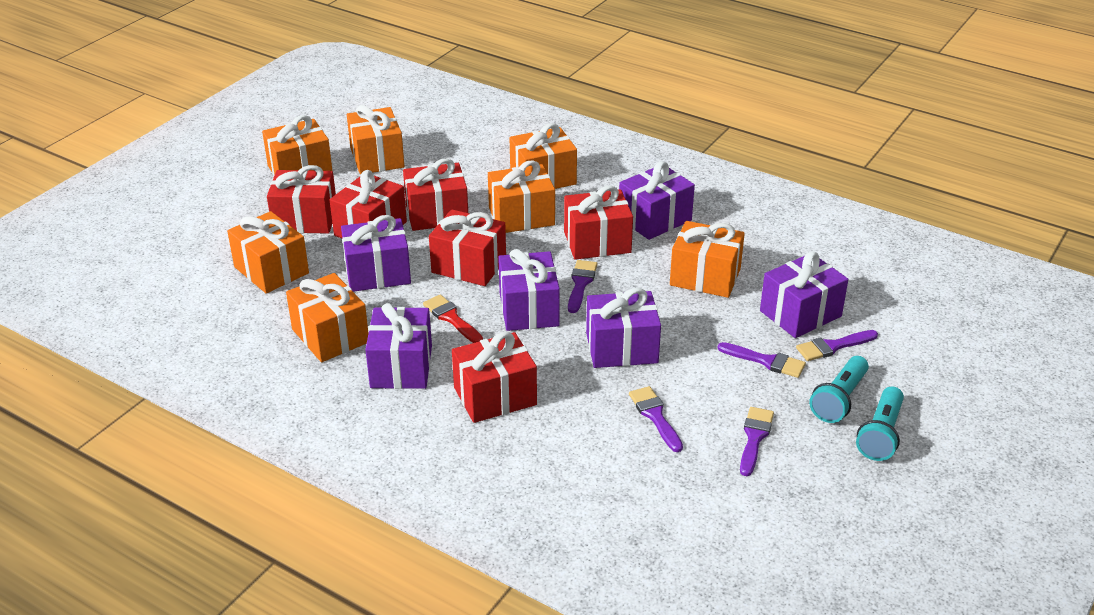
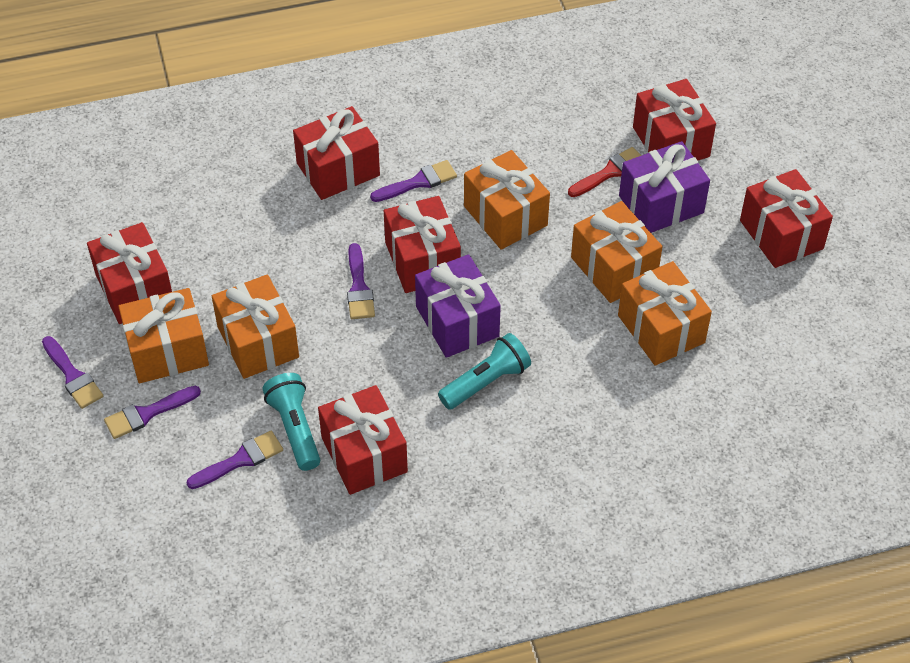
orange gift: [227,211,309,293] [262,115,332,176] [286,273,369,362] [347,105,404,175] [488,160,555,233] [510,123,577,189] [670,221,745,298] = 7 -> [118,288,209,383] [212,274,299,379] [464,150,550,249] [571,201,663,303] [618,261,712,366] = 5
purple gift: [341,215,411,292] [365,303,432,389] [498,249,560,331] [586,288,661,368] [619,161,695,240] [760,251,848,338] = 6 -> [415,254,501,358] [619,141,710,233] = 2

